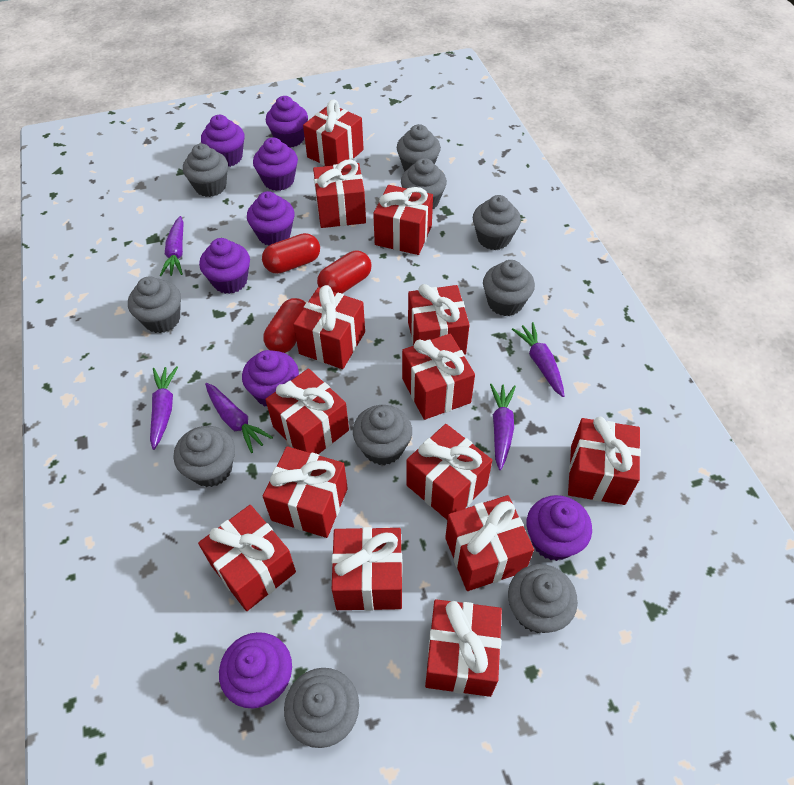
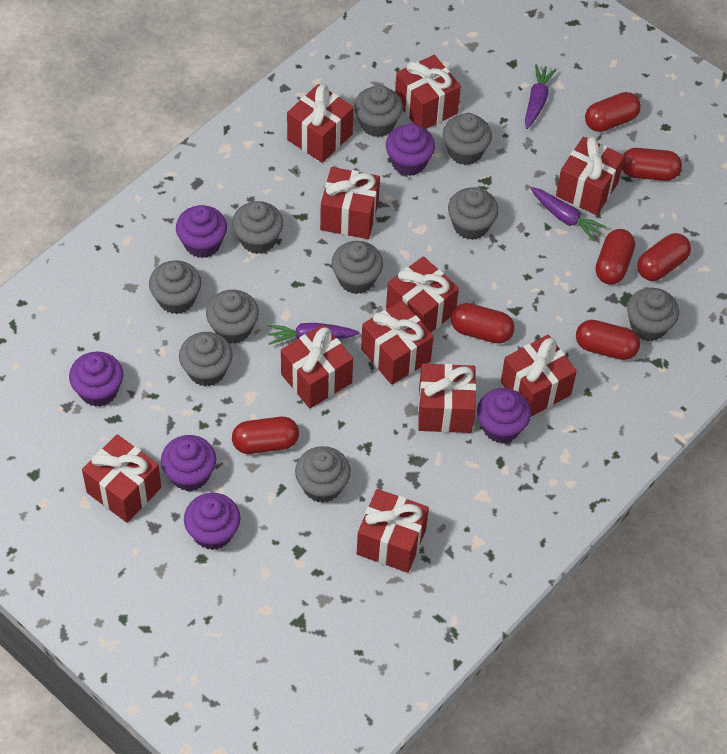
purple carrot: [150,366,178,450] [160,216,184,276] [205,383,273,453] [490,384,516,470] [512,322,564,397] = 5 -> [268,323,360,345] [525,64,557,129] [530,187,606,241] = 3
purple cupcake: [199,238,250,294] [201,115,245,167] [219,632,292,708] [242,350,299,406] [247,191,295,246] [253,138,298,191] [266,96,308,147] [527,495,592,561] = 8 -> [69,352,123,407] [161,435,216,491] [176,205,227,258] [184,493,240,550] [386,123,435,176] [477,388,531,443] = 6
red capsule: [262,233,320,274] [263,298,306,353] [317,251,372,294] = 3 -> [232,417,299,454] [451,303,515,344] [576,320,640,360] [585,92,641,132] [596,229,635,284] [622,148,682,181] [637,233,691,281] = 7
red gift: [198,505,296,611] [263,446,348,538] [265,368,349,454] [293,285,365,369] [303,100,364,166] [313,159,366,228] [332,527,402,611] [373,185,433,255] [402,334,475,420] [406,424,492,520] [408,284,470,355] [425,599,502,697] [445,495,534,591] [568,417,641,505] = 14 -> [82,434,161,523] [281,324,353,409] [287,84,354,163] [320,167,380,239] [357,489,429,573] [361,301,434,385] [386,256,459,332] [395,55,461,129] [418,364,476,433] [501,335,577,417] [556,137,625,215] = 11

